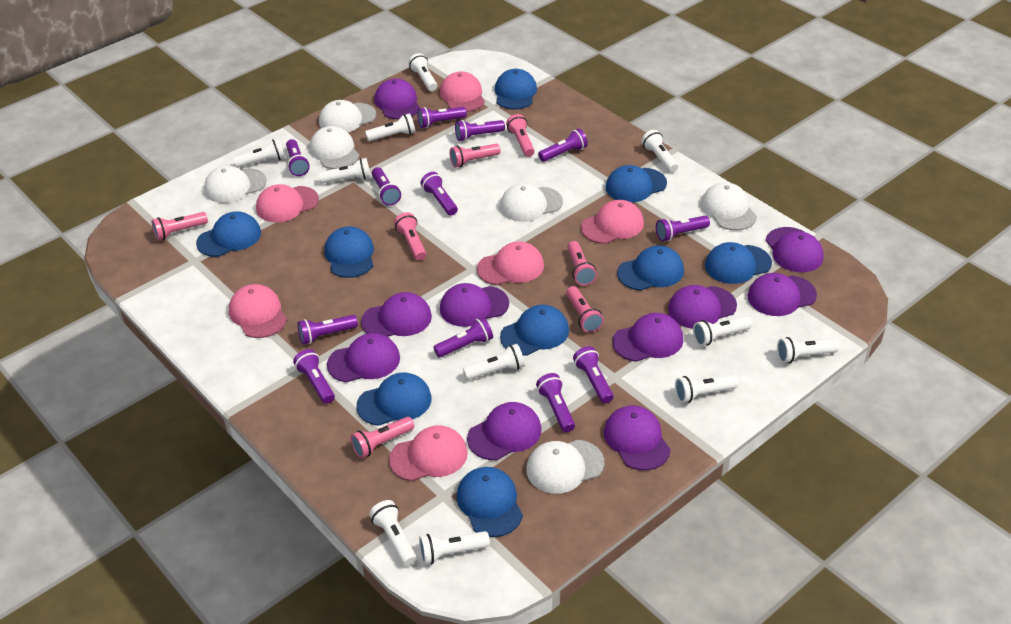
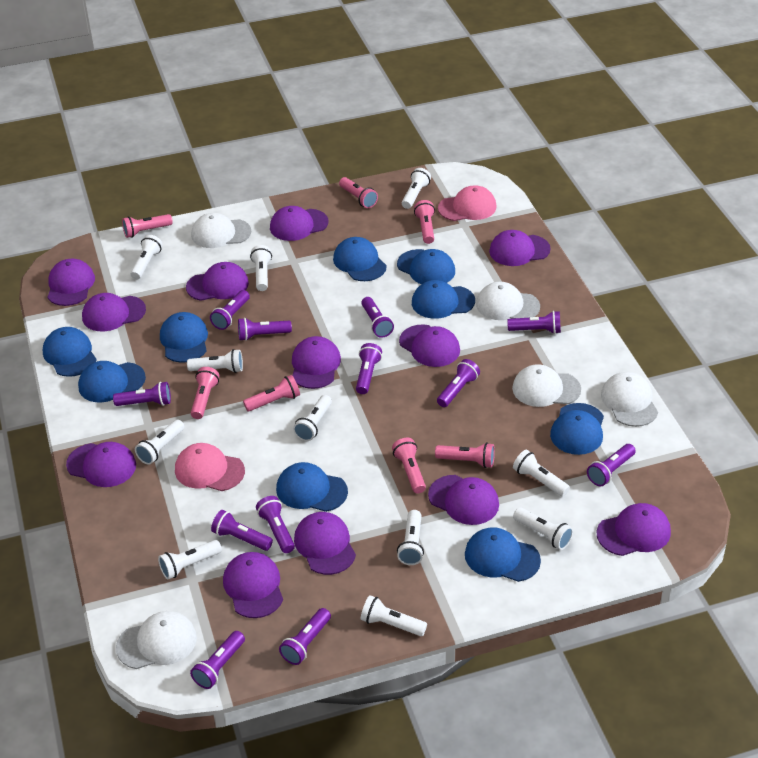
pink cap: [229,284,287,338] [256,184,319,222] [389,425,468,481] [440,71,485,112] [477,241,544,285] [581,200,644,244] = 6 -> [175,443,245,491] [438,185,497,221] = 2
purple cap: [327,333,400,382] [361,292,432,337] [374,79,420,119] [440,283,509,327] [467,402,542,460] [604,405,671,470] [612,313,683,362] [668,285,737,329] [748,273,817,316] [766,227,824,272] = 10 -> [47,259,95,306] [66,442,136,487] [82,293,146,332] [186,262,249,301] [223,552,283,618] [270,206,329,241] [292,336,341,389] [294,512,356,575] [399,324,460,367] [428,475,499,525] [489,230,551,266] [597,503,671,556] = 12
white cap: [204,166,267,203] [310,126,360,169] [319,100,376,132] [500,183,563,222] [526,440,604,494] [701,182,757,230] = 6 -> [116,611,197,669] [191,213,251,248] [476,282,540,320] [512,364,581,407] [601,372,658,427] = 5

